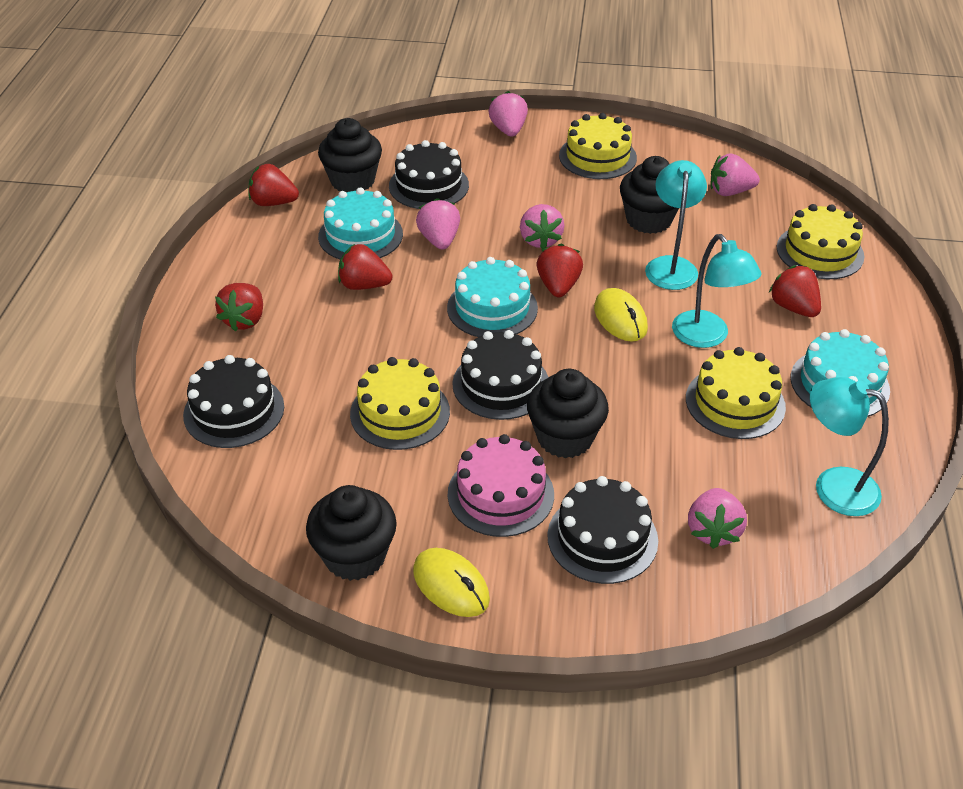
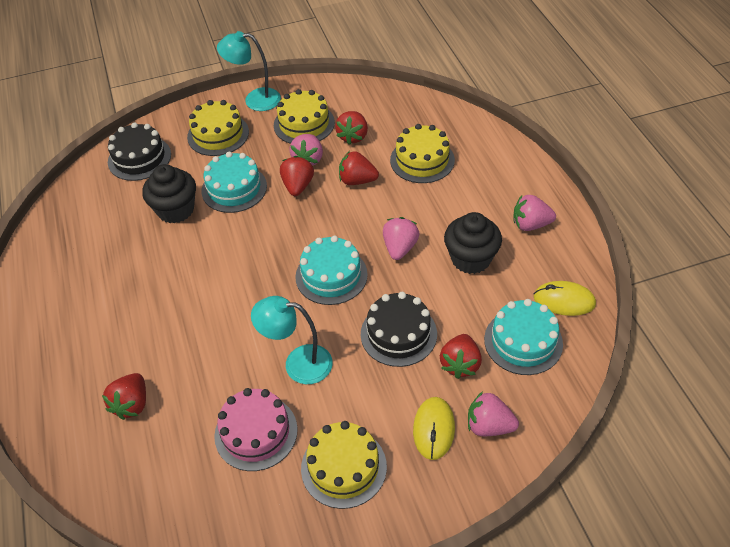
black cake: [183,355,284,448] [389,140,469,209] [452,330,548,420] [547,476,658,584] = 4 -> [108,122,171,181] [361,292,437,367] = 2
black cupcake: [306,485,397,581] [318,118,382,192] [527,369,609,458] [620,156,679,234] = 4 -> [142,164,196,223] [444,212,502,274] = 2
pink strawberry: [416,198,460,250] [488,91,528,137] [520,204,565,249] [688,488,747,549] [710,153,760,196] = 5 -> [289,134,323,166] [383,217,419,260] [468,391,519,436] [513,195,556,231] = 4
turquoise lamp: [645,160,707,290] [672,234,762,348] [810,377,889,516] = 3 -> [217,31,281,111] [251,296,332,384] = 2

